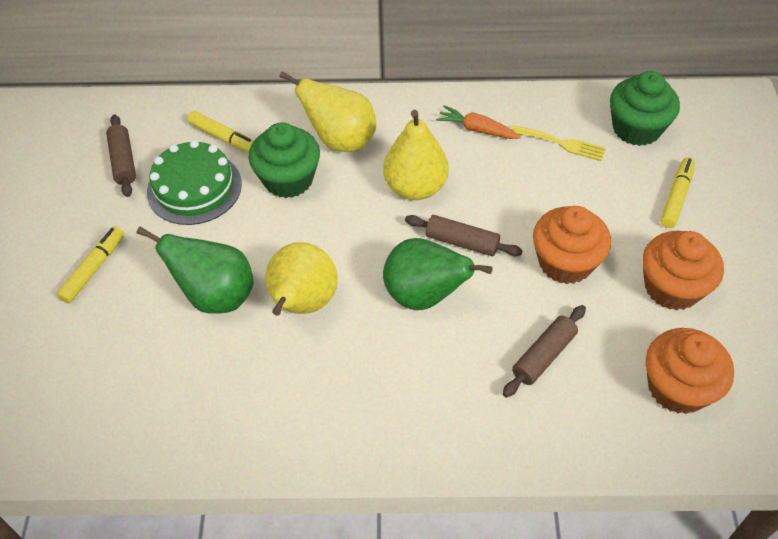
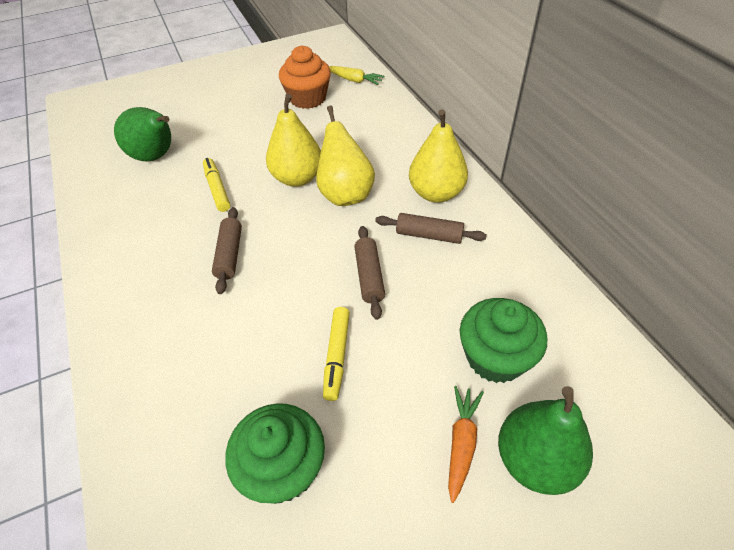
green cake: [147,140,242,225] = 1 -> none = 0
orange cupcake: [533,206,611,284] [643,231,724,310] [646,328,734,414] = 3 -> [279,46,331,109] = 1
yellow carrot: none = 0 -> [329,66,385,85] = 1
yellow fork: [511,125,606,161] = 1 -> none = 0
yellow marker: [56,226,124,303] [188,111,254,153] [660,157,695,228] = 3 -> [203,158,230,212] [323,307,350,401] = 2

